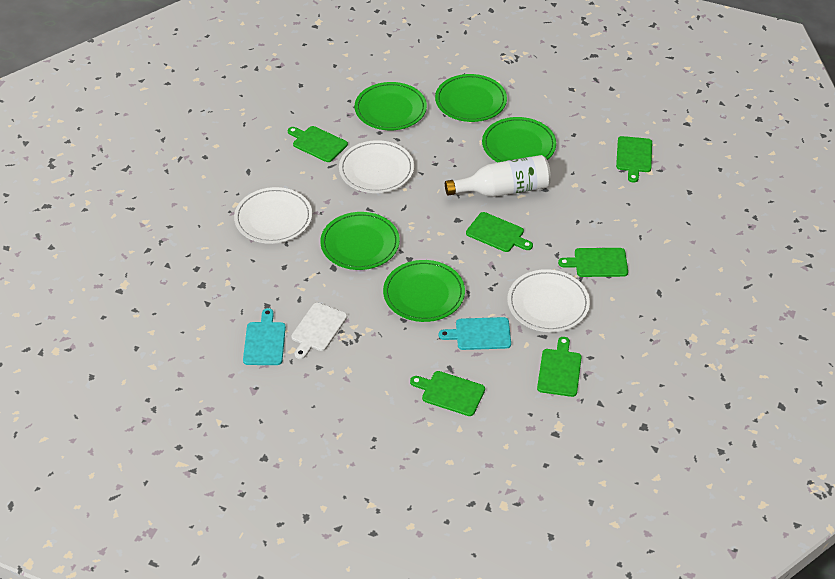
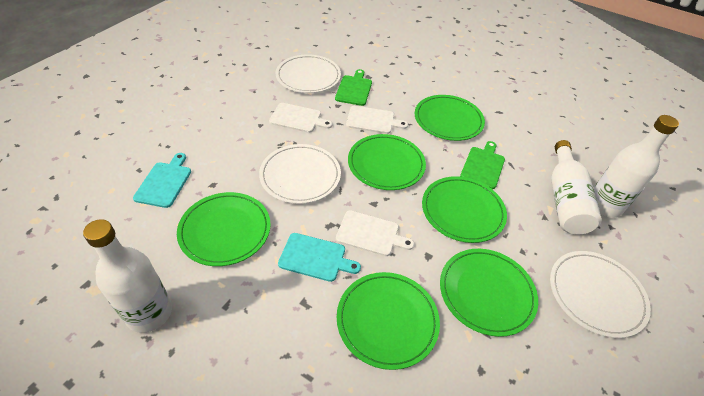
green cutting board: [288,126,348,162] [410,371,485,416] [466,212,533,252] [537,337,582,397] [558,248,628,277] [616,136,652,183] = 6 -> [335,69,372,106] [460,141,505,189] = 2
green plate: [320,212,400,270] [355,82,427,130] [383,260,465,322] [435,74,507,122] [482,117,556,163] = 5 -> [177,192,271,266] [337,272,440,370] [348,134,426,190] [415,95,485,141] [422,176,507,243] [440,249,538,337] = 6
white bottle: [445,155,551,197] = 1 -> [83,219,172,333] [551,140,602,234] [594,115,679,218] = 3
white cutting board: [291,303,347,359] = 1 -> [269,103,332,133] [336,210,414,256] [346,106,408,134] = 3

